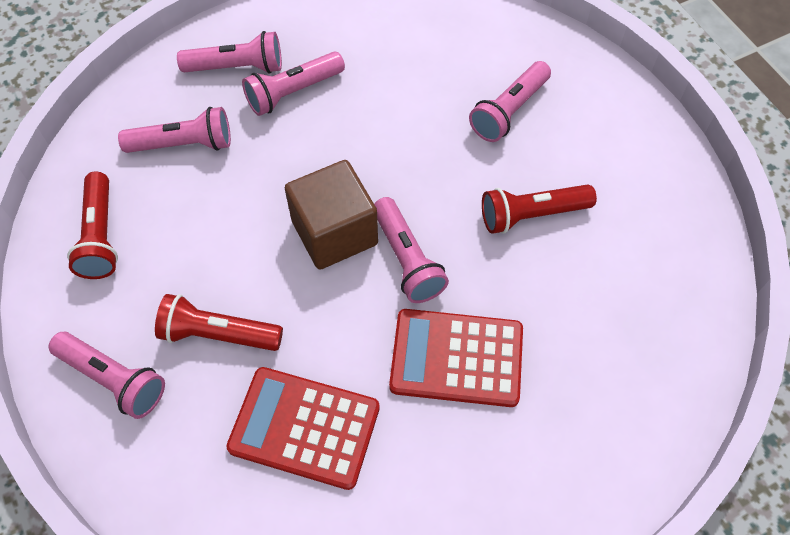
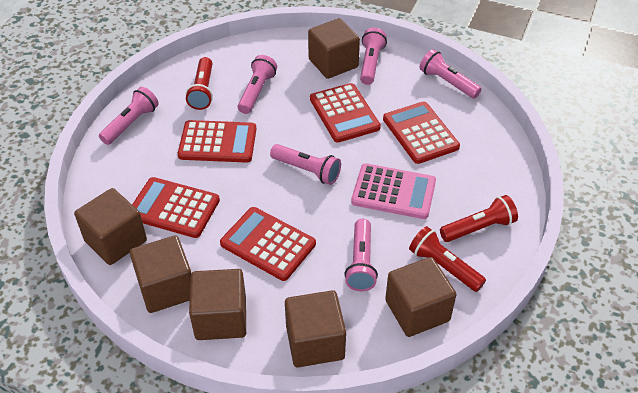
brown cube: [285,160,378,269] = 1 -> [74,188,147,265] [130,235,191,313] [189,269,246,340] [285,290,346,367] [308,18,360,79] [385,257,456,337] = 6
pink calculator: none = 0 -> [351,163,436,219] = 1
red calculator: [226,367,380,490] [389,309,523,407] = 2 -> [132,177,220,238] [178,120,256,163] [220,207,316,281] [310,83,381,143] [383,101,460,164] = 5

